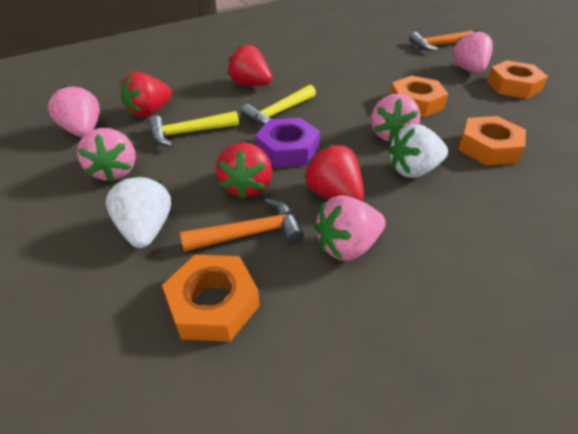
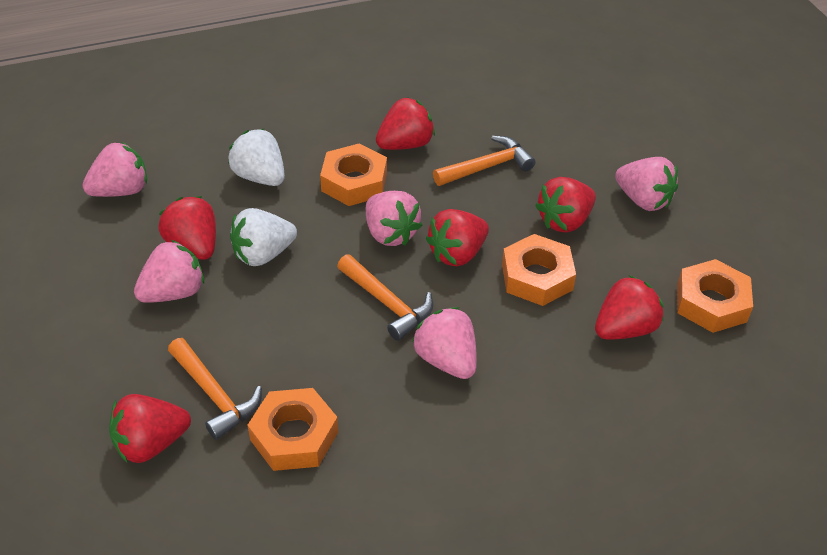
orange hammer: [180,198,304,252] [409,31,474,51] = 2 -> [168,338,262,440] [337,254,433,341] [433,135,536,186] = 3
purple nut: [255,118,320,167] = 1 -> none = 0
red strawberry: [120,71,172,118] [216,142,272,199] [228,45,272,86] [304,144,364,201] = 4 -> [109,394,191,463] [158,196,216,260] [376,97,435,150] [426,209,489,266] [535,177,596,233] [595,275,663,340] = 6
yellow hammer: [148,111,239,146] [241,85,316,126] = 2 -> none = 0

